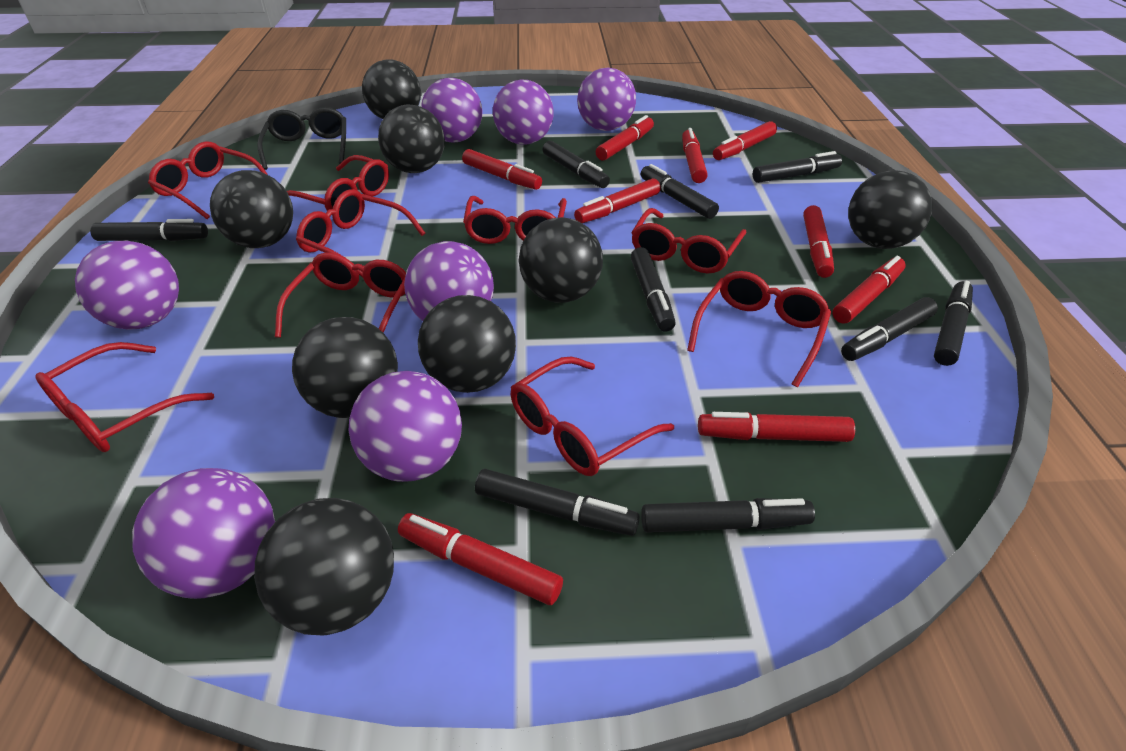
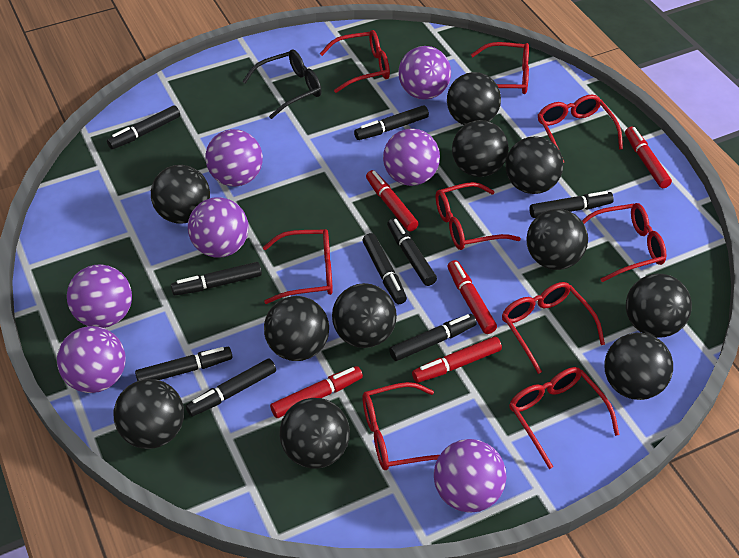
black ball: [210,170,293,248] [254,498,394,635] [292,317,398,418] [362,59,421,119] [378,105,445,173] [418,295,516,393] [519,217,603,302] [848,170,932,249] = 8 -> [114,379,184,449] [151,165,210,224] [264,296,329,361] [279,398,350,469] [332,283,397,348] [447,72,501,125] [452,120,509,177] [505,136,563,194] [527,209,588,270] [604,333,673,400] [626,274,692,338] = 11
red marker: [398,513,563,605] [462,149,542,190] [574,178,661,223] [596,115,654,161] [682,128,708,183] [698,412,855,442] [713,121,777,160] [803,205,834,278] [833,256,906,324] = 9 -> [270,366,363,418] [366,170,418,232] [412,337,502,383] [448,260,497,334] [625,127,672,188] = 5

